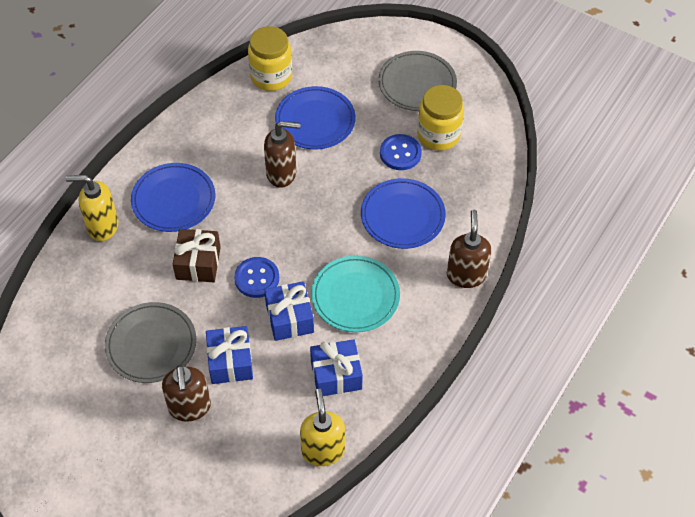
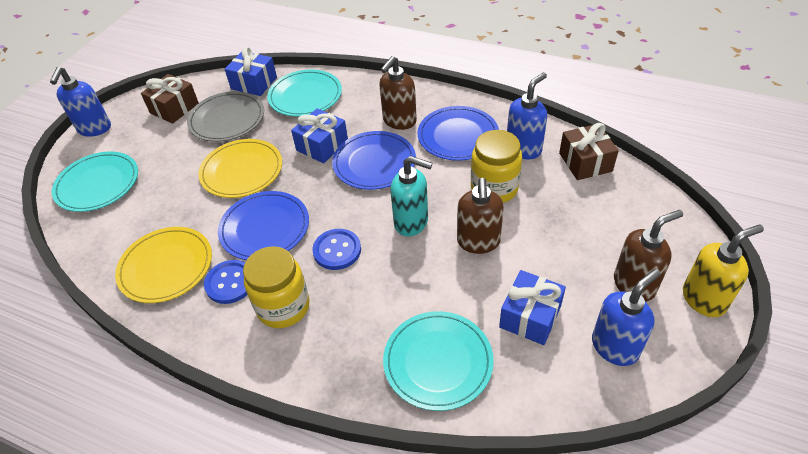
blue soap dispenser: none = 0 -> [50,67,111,137] [507,72,547,159] [592,269,661,366] = 3
brown gift: [173,229,221,282] = 1 -> [141,74,199,124] [559,123,619,180] = 2
grey plate: [105,302,196,383] [378,51,457,111] = 2 -> [187,91,264,142] = 1
turquoise plate: [311,256,400,332] = 1 -> [52,152,138,212] [267,70,342,117] [383,311,494,411] = 3
turquoise soap dispenser: none = 0 -> [390,156,432,237] = 1
yellow plate: none = 0 -> [115,227,212,303] [198,139,282,198] = 2
yellow soap dispenser: [65,175,118,241] [300,389,345,466] = 2 -> [683,225,764,317] = 1

